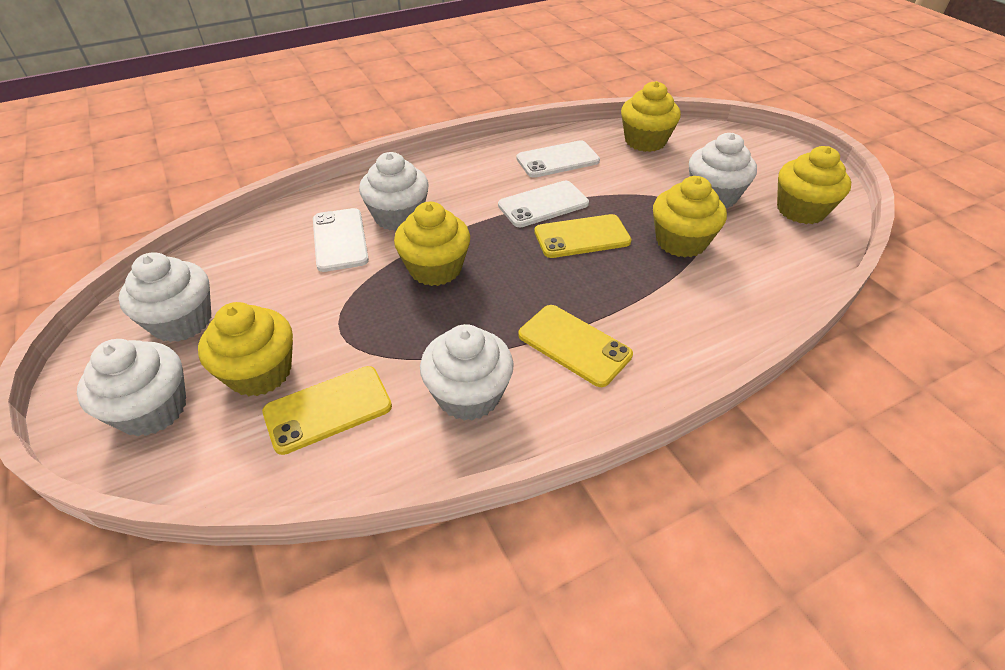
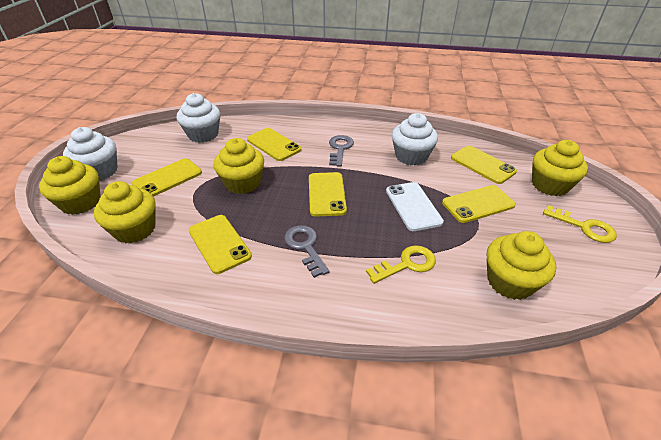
grey key: none = 0 -> [284,225,330,278] [329,135,354,167] = 2
white cupcake: [77,339,186,437] [119,252,211,342] [359,152,429,231] [420,324,514,421] [689,133,757,208] = 5 -> [63,127,118,181] [177,93,220,143] [392,113,438,165] = 3
white phone: [313,208,369,272] [498,181,589,227] [516,140,600,178] = 3 -> [386,182,444,231] = 1
yellow key: none = 0 -> [366,245,436,284] [543,205,617,243] = 2
yellow phone: [262,366,392,455] [518,305,633,387] [534,214,632,258] = 3 -> [132,158,202,197] [189,215,252,274] [247,128,302,161] [309,172,347,217] [442,185,516,223] [451,146,517,184] = 6

